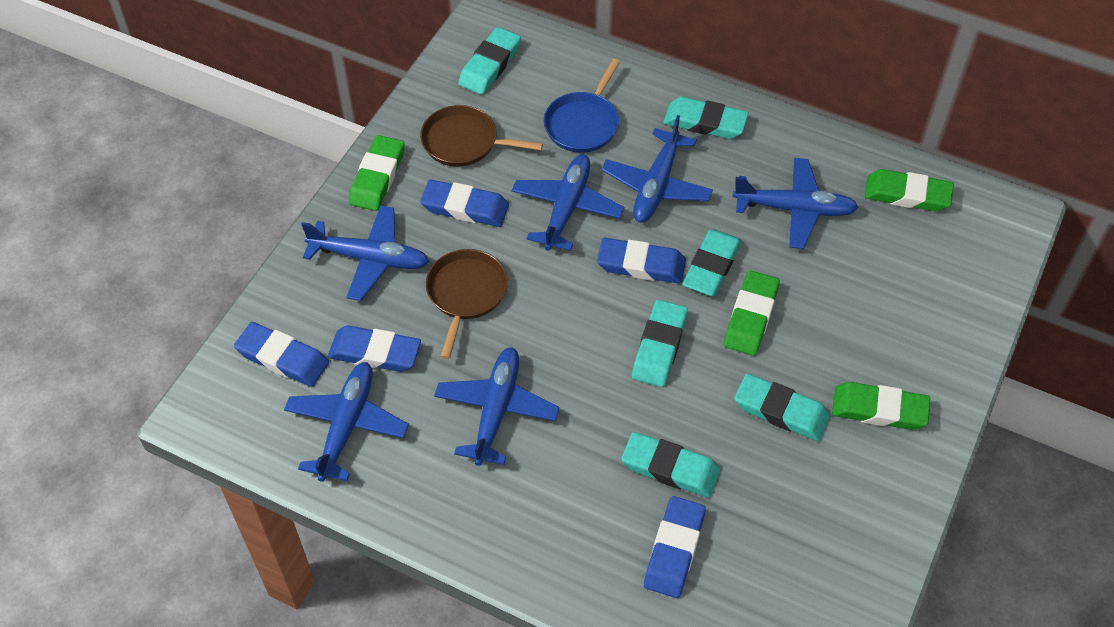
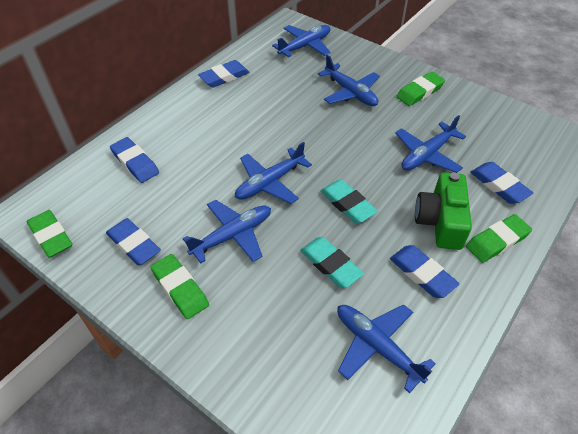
blue pan: [544,59,620,153] = 1 -> none = 0
brown pan: [420,105,543,167] [426,249,508,359] = 2 -> none = 0
green camera: none = 0 -> [415,172,472,250] = 1
turquoise eraser: [458,27,521,95] [621,432,720,498] [632,300,688,387] [663,97,749,139] [683,229,742,296] [734,373,830,441] = 6 -> [300,237,364,288] [320,179,378,223] = 2

